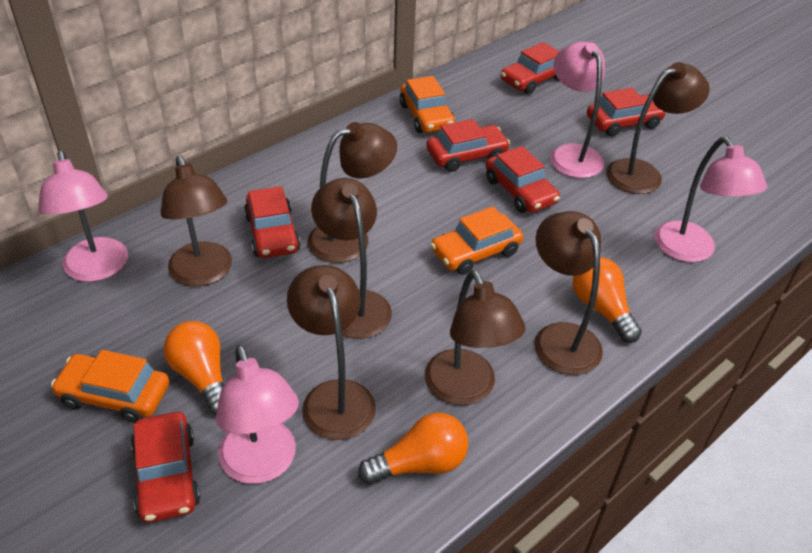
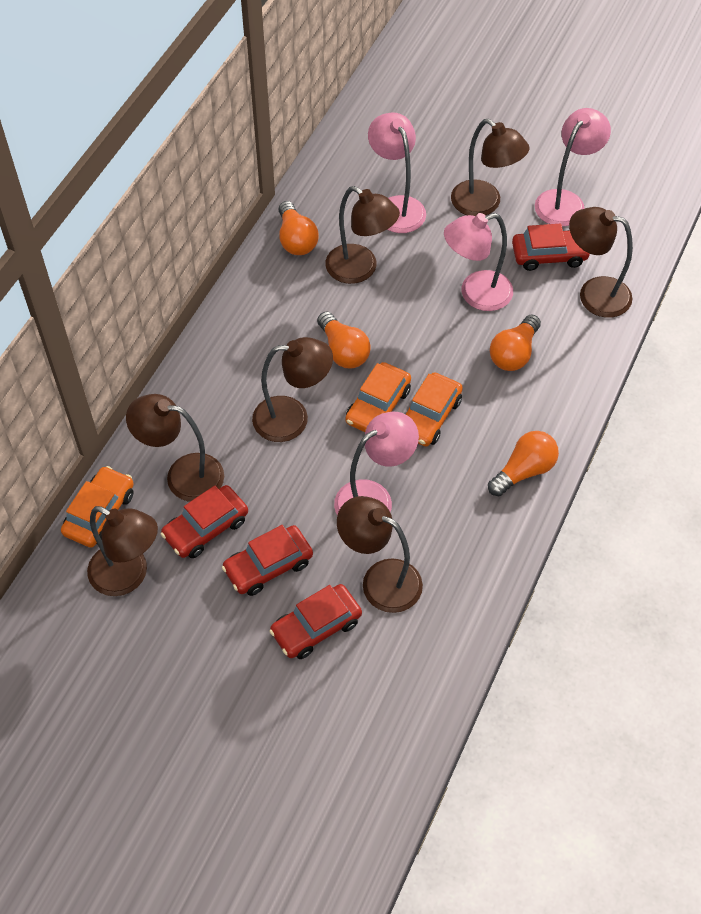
orange light bulb: [164,321,224,415] [358,413,468,485] [573,257,642,343] = 3 -> [279,201,319,255] [317,312,371,368] [488,431,559,496] [490,315,541,371] = 4
red car: [131,412,200,523] [244,186,301,258] [426,119,510,172] [486,146,560,213] [501,42,559,94] [587,88,666,136] = 6 -> [161,485,248,558] [222,525,313,596] [269,584,362,659] [512,223,590,271] = 4

